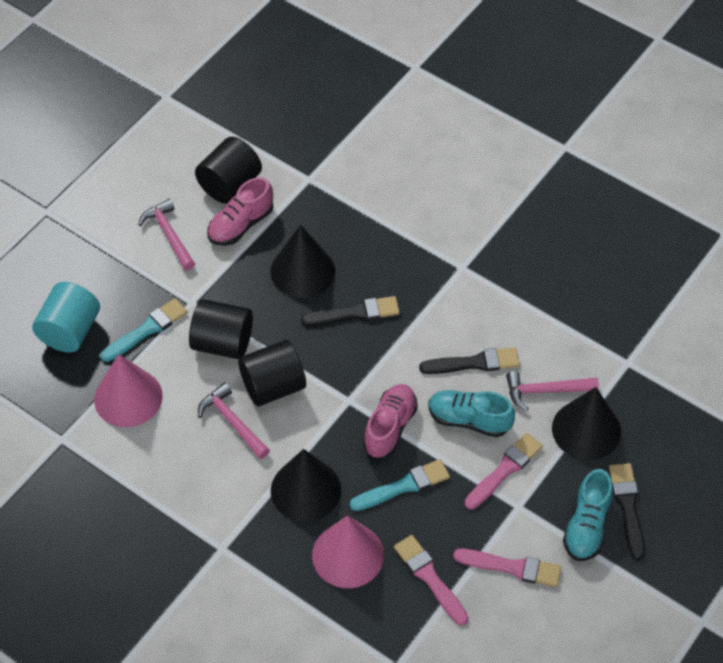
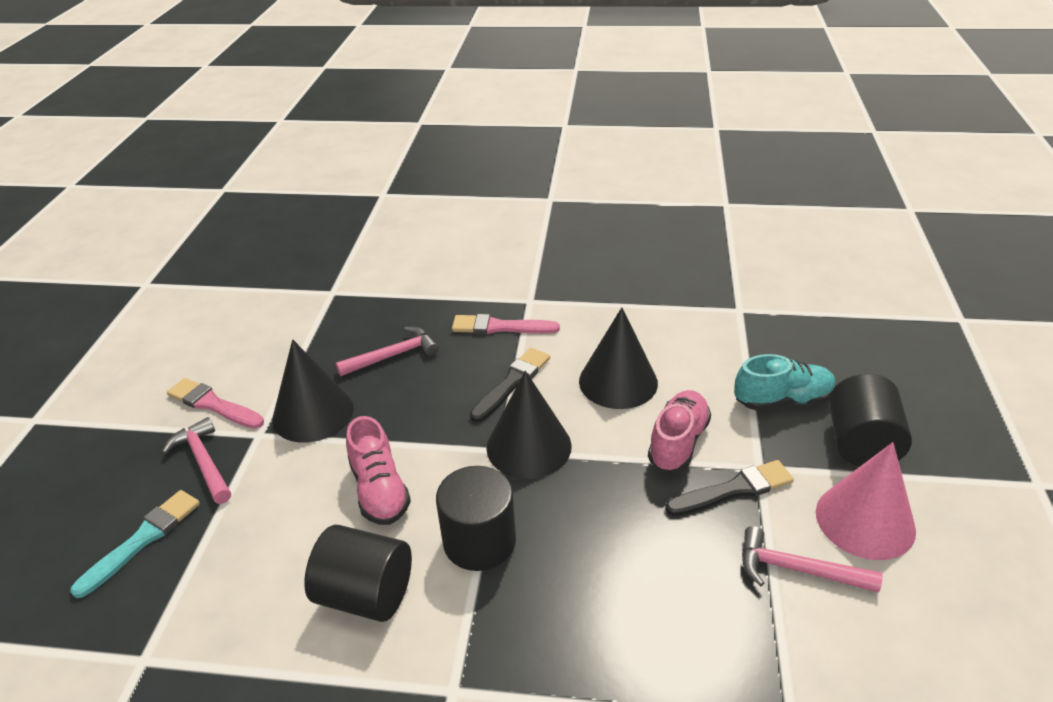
black brush: [301,296,400,326] [419,348,520,374] [609,463,645,560] = 3 -> [470,348,550,422] [665,460,794,516] = 2
pink brush: [394,535,469,625] [453,549,561,587] [465,433,543,510] = 3 -> [167,378,264,429] [452,314,560,334] = 2
pink cone: [94,354,163,427] [312,515,384,588] = 2 -> [816,442,916,560] = 1
turquoise brush: [101,298,188,362] [350,459,450,511] = 2 -> [70,490,200,598] = 1
turquoise cylinder: [32,282,100,352] = 1 -> none = 0
turquoise shoe: [429,390,515,437] [563,469,613,561] = 2 -> [734,354,836,410] = 1

